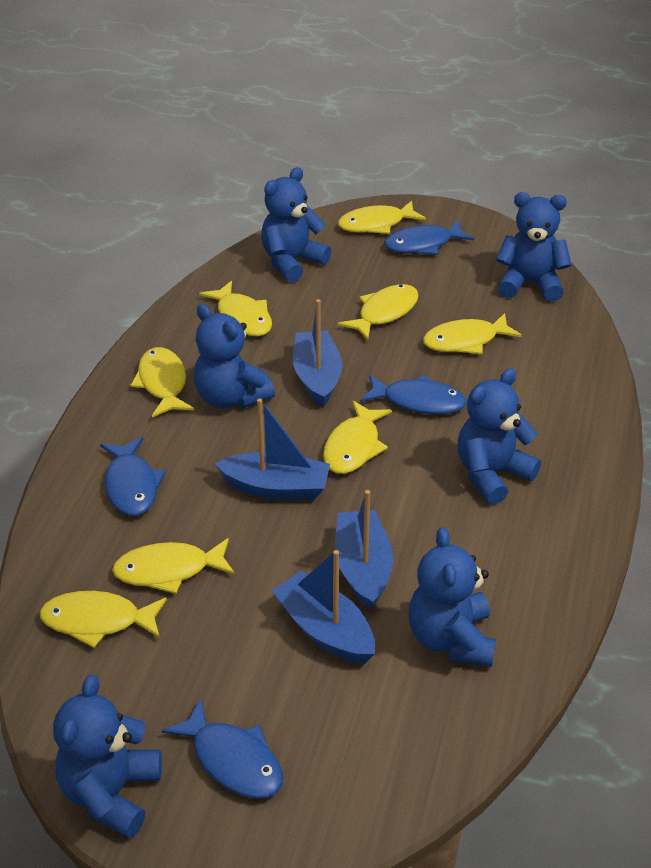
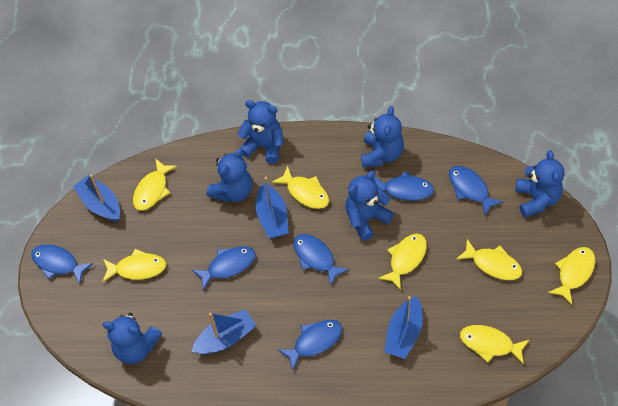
blue fish: [100,437,166,516] [161,698,283,799] [360,374,467,414] [384,220,474,255] = 4 -> [31,244,93,284] [192,247,256,290] [278,320,342,370] [293,234,349,286] [374,171,434,201] [449,166,503,215] = 6
yellow fish: [40,591,167,648] [112,538,235,594] [131,347,194,417] [199,281,272,336] [323,400,392,474] [338,201,426,234] [338,284,419,340] [423,313,522,354] = 8 -> [102,249,166,282] [133,158,177,211] [272,166,329,209] [378,234,427,290] [456,239,522,280] [460,325,529,365] [548,247,595,305] = 7

